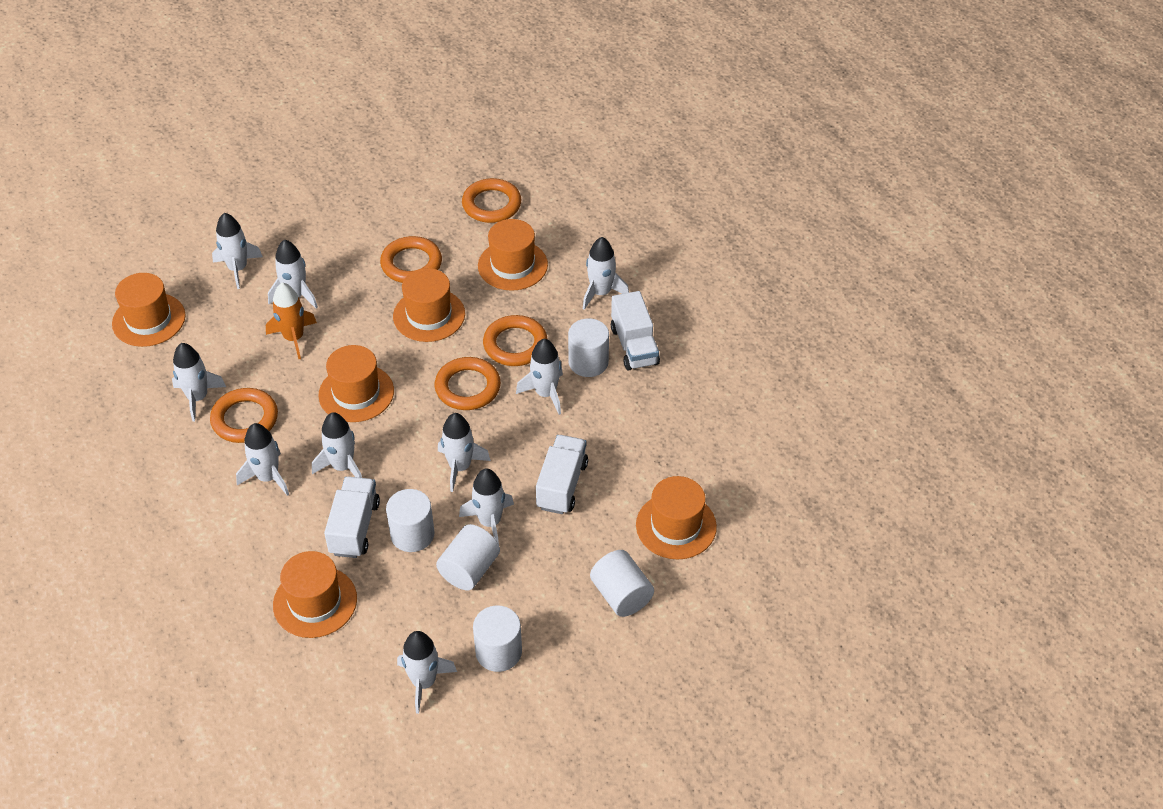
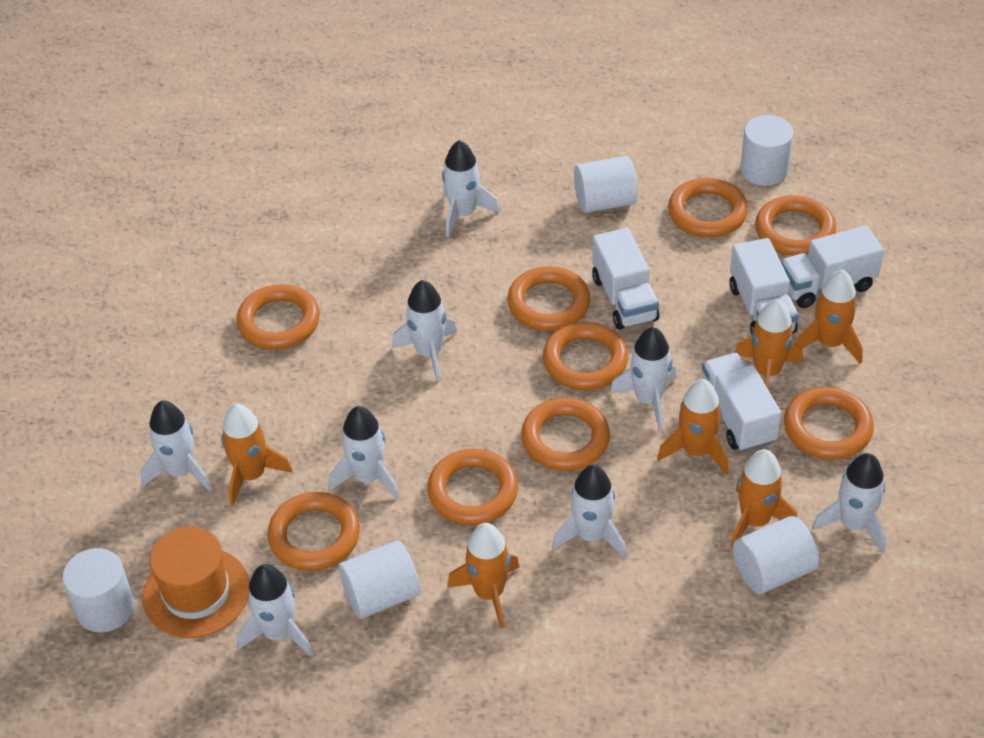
orange hat: [112,273,185,347] [273,551,357,638] [319,345,394,422] [393,268,465,342] [478,219,548,291] [636,476,717,559] = 6 -> [142,527,250,638] = 1
orange ring: [210,388,278,443] [380,236,442,283] [435,357,501,410] [462,178,521,223] [483,315,547,366] = 5 -> [237,284,320,350] [267,492,360,571] [427,449,518,525] [508,266,590,331] [521,398,610,471] [543,322,628,390] [668,178,748,238] [755,195,836,256] [784,387,874,460] = 9
orange rocket: [266,283,317,359] = 1 -> [221,404,293,506] [447,523,519,628] [657,379,728,475] [730,449,797,549] [735,299,803,389] [795,270,863,364] = 6
white rocket: [172,343,226,422] [212,213,263,289] [236,423,289,496] [268,239,318,309] [312,412,362,478] [397,631,457,714] [438,413,491,492] [459,468,514,544] [516,339,563,415] [583,237,629,310] = 10 -> [141,401,212,491] [237,564,313,657] [329,406,399,499] [392,280,457,381] [442,140,499,237] [552,465,627,559] [610,327,676,430] [812,453,886,554] = 8
white truck: [324,476,380,558] [536,435,588,514] [611,291,660,371] = 3 -> [592,228,659,330] [702,353,781,452] [730,238,799,335] [781,225,884,308] = 4

